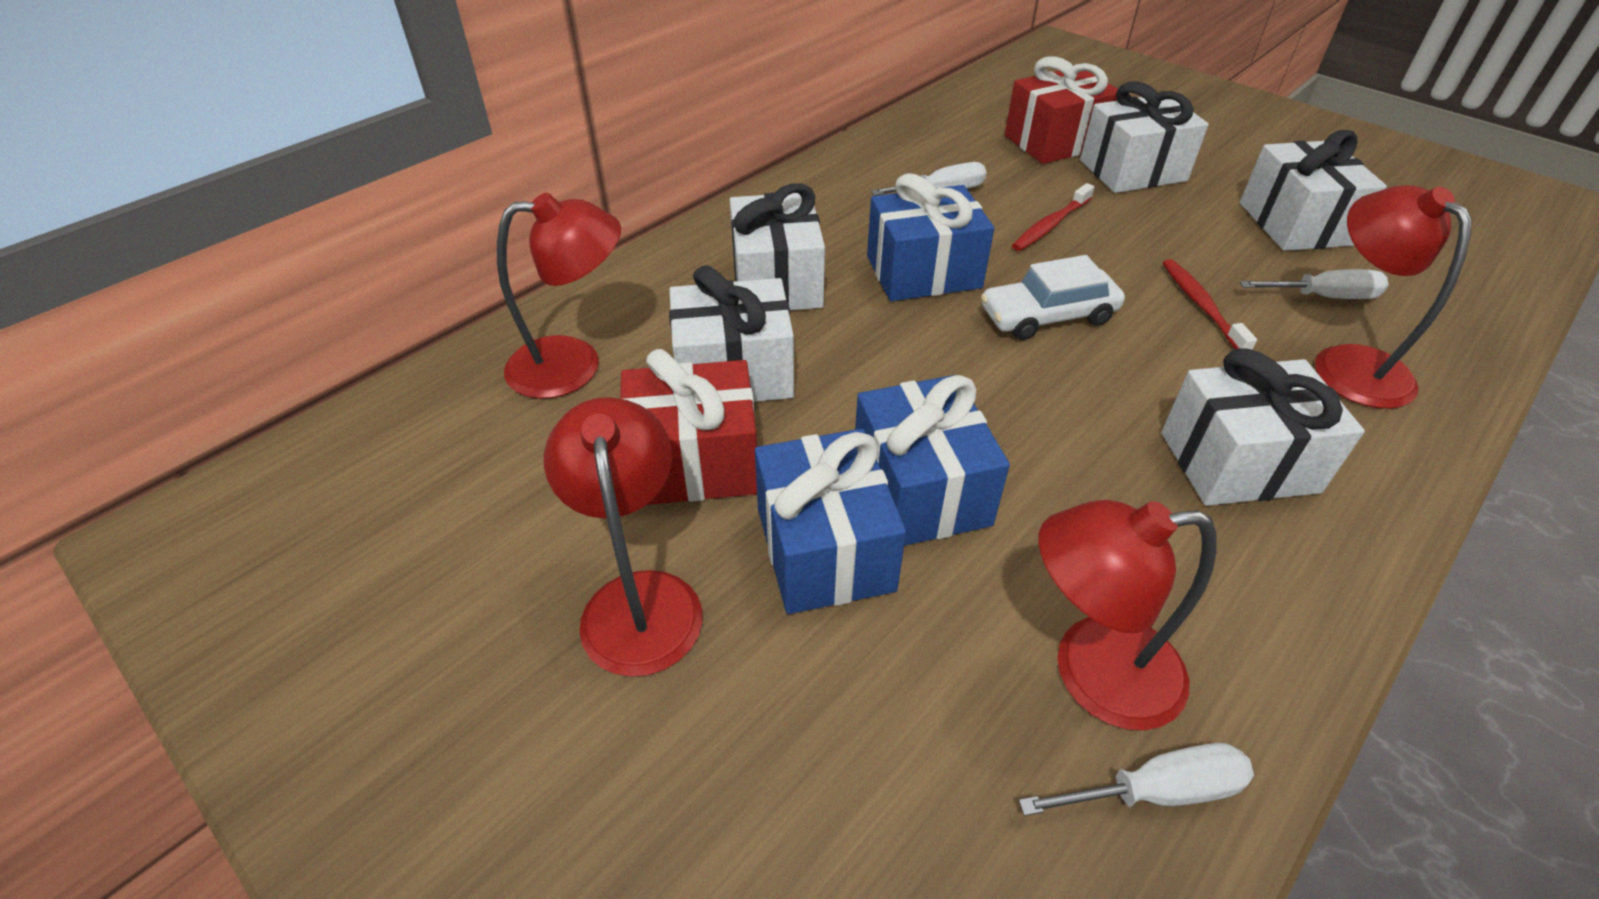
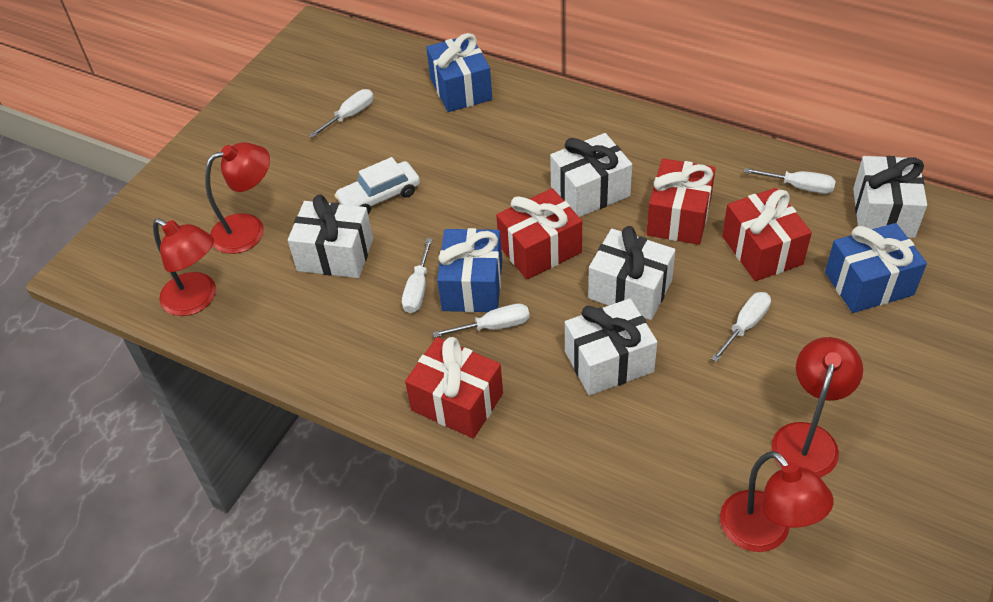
red gift: [620,349,757,505] [1005,56,1118,164] = 2 -> [405,337,503,438] [496,188,582,279] [647,158,716,245] [722,188,812,281] = 4
red toothbrush: [1012,183,1094,251] [1163,259,1257,350] = 2 -> none = 0
white screwdriver: [871,162,987,196] [1018,743,1254,816] [1240,269,1388,299] = 3 -> [309,89,374,138] [402,238,432,313] [433,303,530,338] [711,292,771,362] [743,168,836,194] = 5

